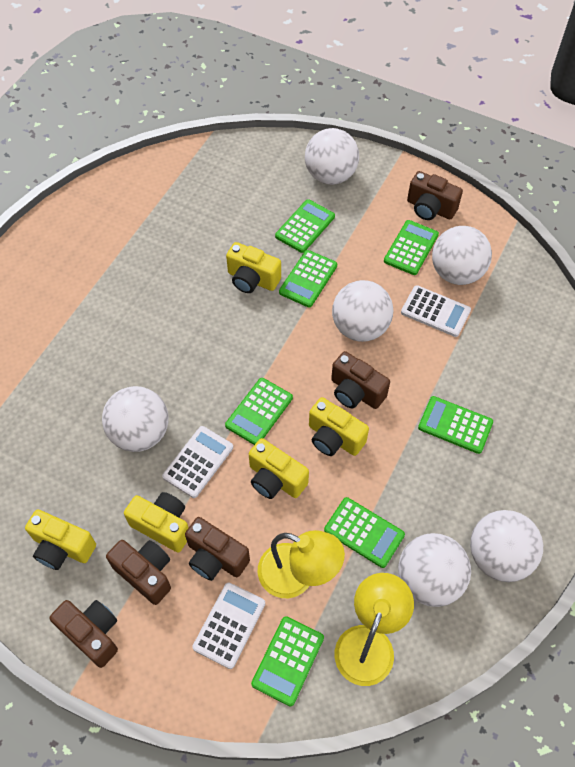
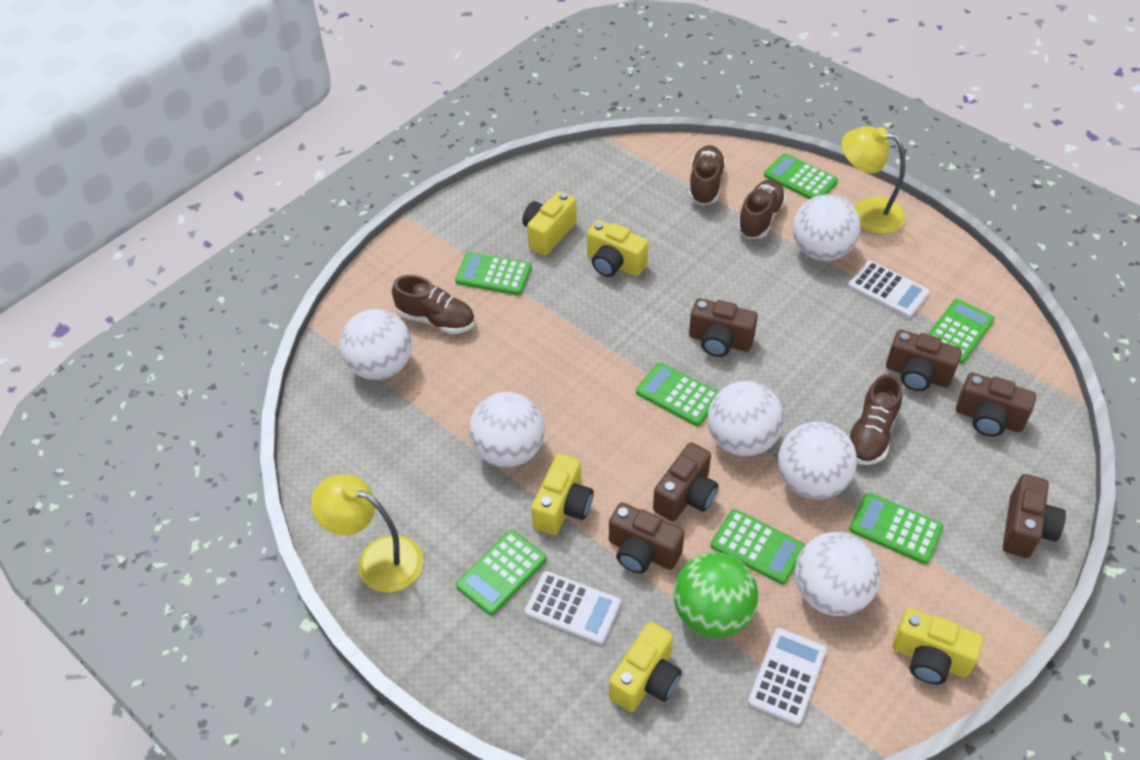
brown camera: [50,600,118,668] [106,540,171,605] [185,517,250,581] [331,351,390,409] [407,171,463,220] = 5 -> [609,503,685,574] [653,442,718,522] [689,298,758,357] [886,329,962,391] [956,373,1036,437] [1003,474,1066,558] = 6
brown shoe: none = 0 -> [392,275,475,334] [689,145,726,205] [737,179,786,239] [848,374,903,465] = 4
green ball: none = 0 -> [673,552,758,638] = 1

